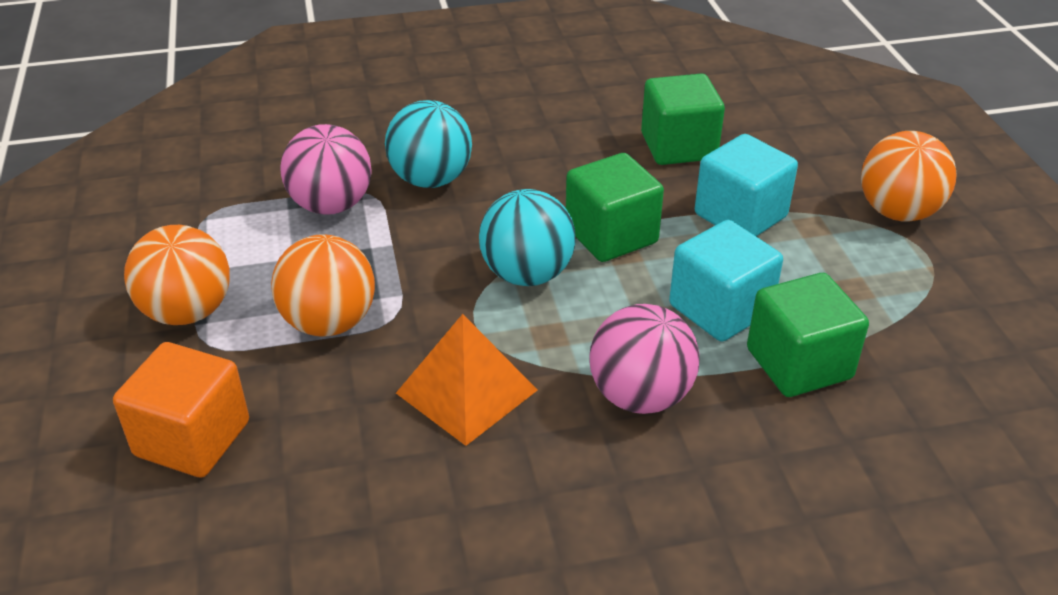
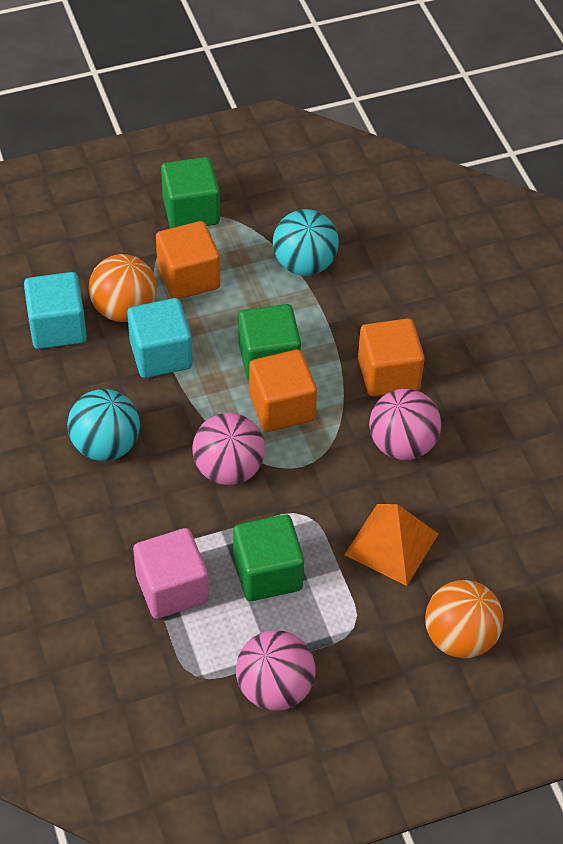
orange ball: [124,225,230,325] [271,234,375,337] [861,131,957,222] = 3 -> [89,254,157,322] [425,580,504,658] = 2
orange cube: [113,342,249,478] = 1 -> [156,221,220,299] [249,349,317,432] [358,318,425,397] = 3
pink ball: [280,124,372,215] [589,304,700,414] = 2 -> [192,413,265,485] [236,630,316,711] [369,389,441,460] = 3
pink cube: none = 0 -> [133,528,209,619] = 1

